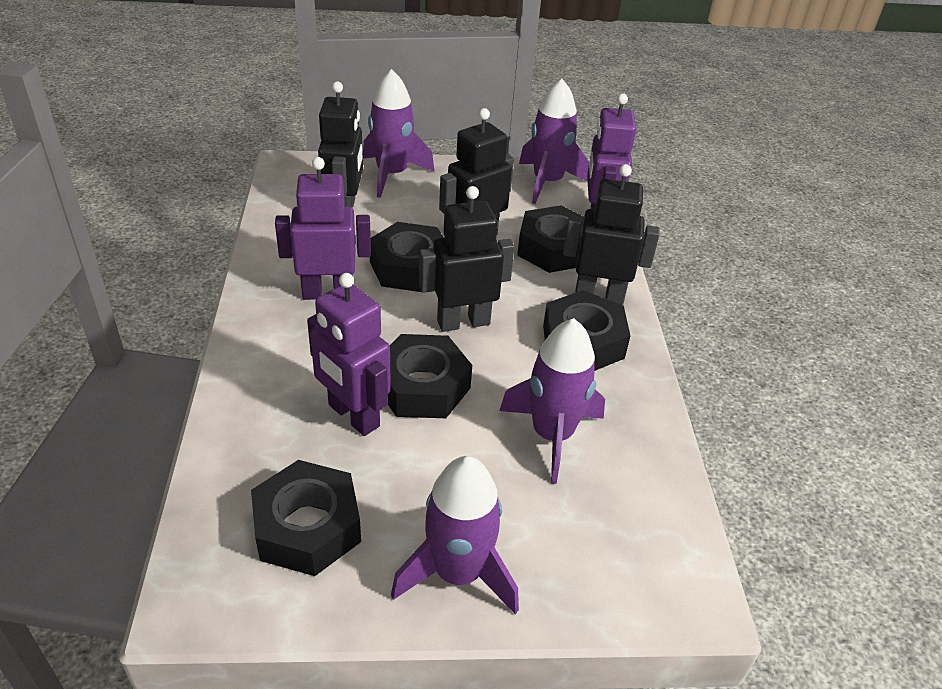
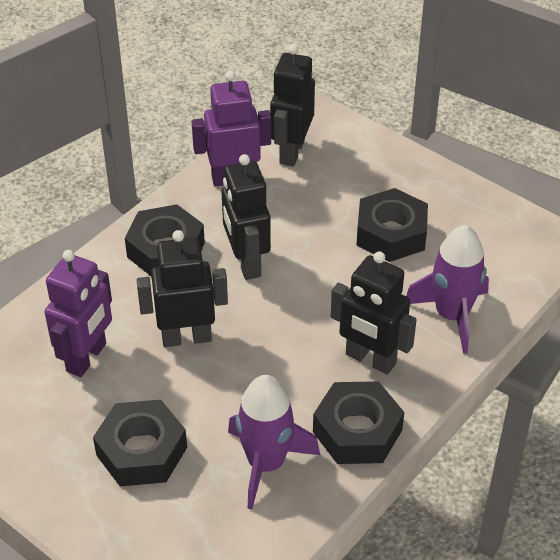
black nut: [251,460,361,576] [370,222,444,292] [388,334,472,418] [517,205,584,273] [543,290,630,371] = 5 -> [93,400,187,486] [125,204,205,276] [313,381,404,464] [356,188,428,262] = 4
purple robot: [275,157,371,300] [307,273,391,436] [587,93,636,209] = 3 -> [45,250,112,377] [192,71,271,187] = 2
purple rocket: [363,69,434,198] [391,456,519,614] [499,318,605,484] [519,79,589,204] = 4 -> [228,375,320,510] [406,225,489,354] = 2

